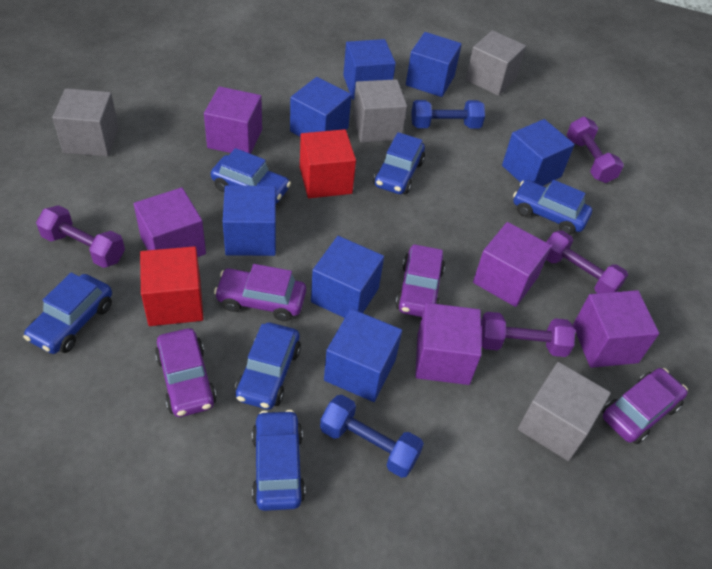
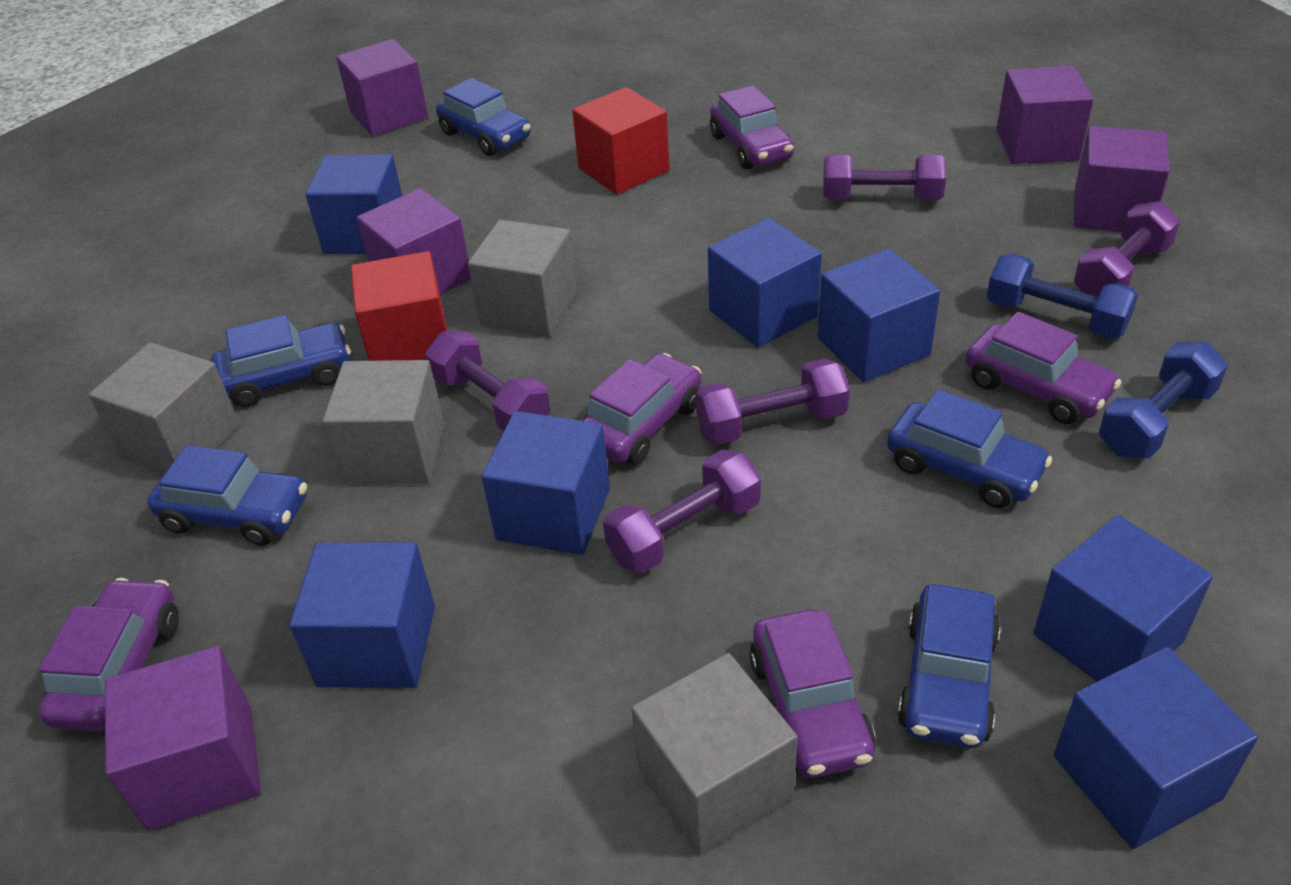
blue car: [23,272,112,354] [211,148,291,204] [235,323,301,409] [252,410,305,511] [373,132,425,195] [513,180,592,235] = 6 -> [147,445,307,545] [211,315,351,407] [436,78,531,156] [887,390,1052,508] [897,584,1001,748] = 5
purple car: [155,328,217,417] [214,264,306,321] [395,244,445,317] [603,368,688,444] = 4 -> [38,578,179,732] [582,353,701,465] [710,85,794,169] [750,609,876,778] [966,312,1121,424] = 5
purple dumbbell: [36,205,125,268] [481,312,575,357] [546,230,628,293] [567,117,624,183] = 4 -> [425,331,550,431] [603,449,761,573] [696,358,850,445] [823,155,946,200] [1074,201,1180,297] = 5

